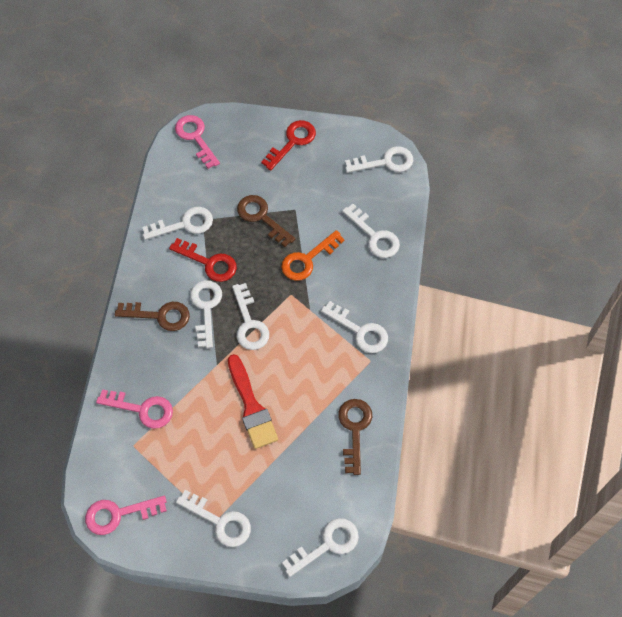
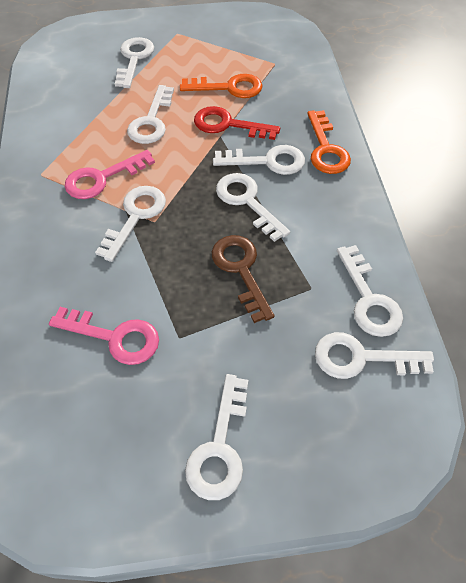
brown key: [115,302,190,331] [237,195,295,247] [338,399,372,475] = 3 -> [212,235,274,323] = 1
orange key: [281,230,345,281] = 1 -> [180,74,263,98] [307,110,351,174] = 2
pink key: [85,496,167,535] [96,389,173,429] [175,115,220,169] = 3 -> [49,307,159,365] [65,150,155,199] = 2
red brush: [228,354,278,449] = 1 -> none = 0
red key: [169,238,237,282] [261,120,316,171] = 2 -> [194,106,280,140] = 1

